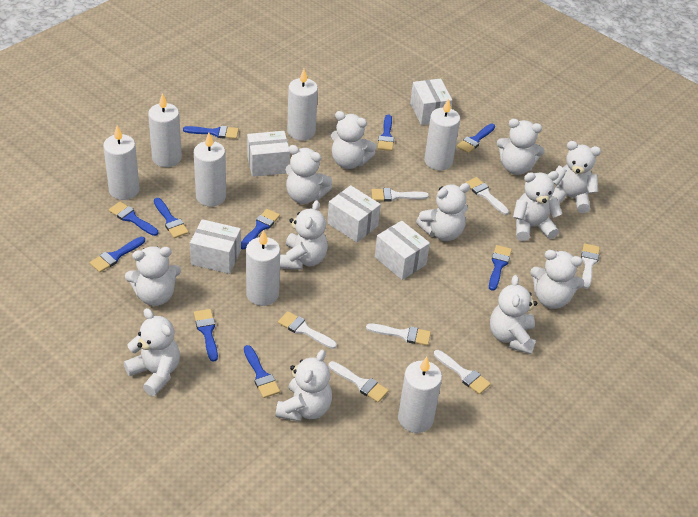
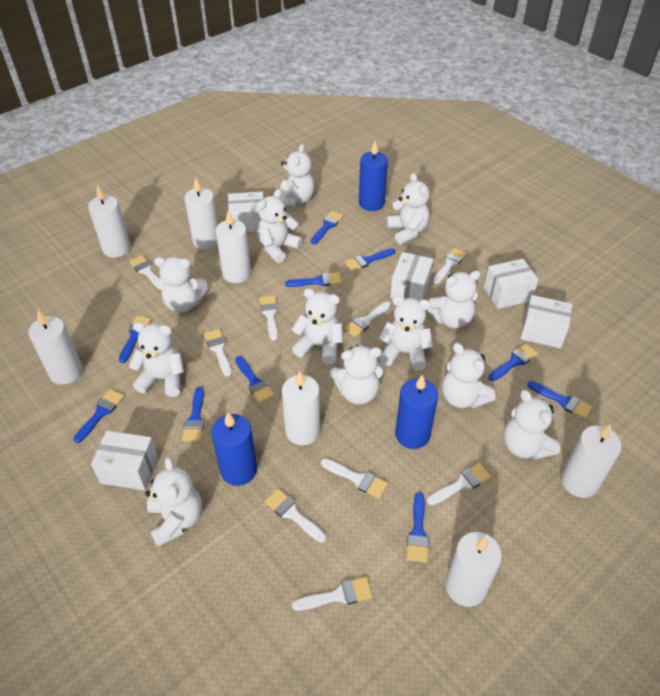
blue candle: none = 0 -> [211,412,257,486] [359,141,388,211] [395,374,438,449] = 3
white brush: [278,311,337,349] [328,361,389,402] [366,323,431,346] [371,188,429,202] [434,350,491,394] [465,177,509,215] [581,243,600,289] = 7 -> [129,255,162,290] [204,329,232,377] [260,295,278,341] [265,489,326,543] [292,577,372,611] [321,458,388,499] [344,301,391,337] [427,463,491,505] [433,248,467,284] = 9

